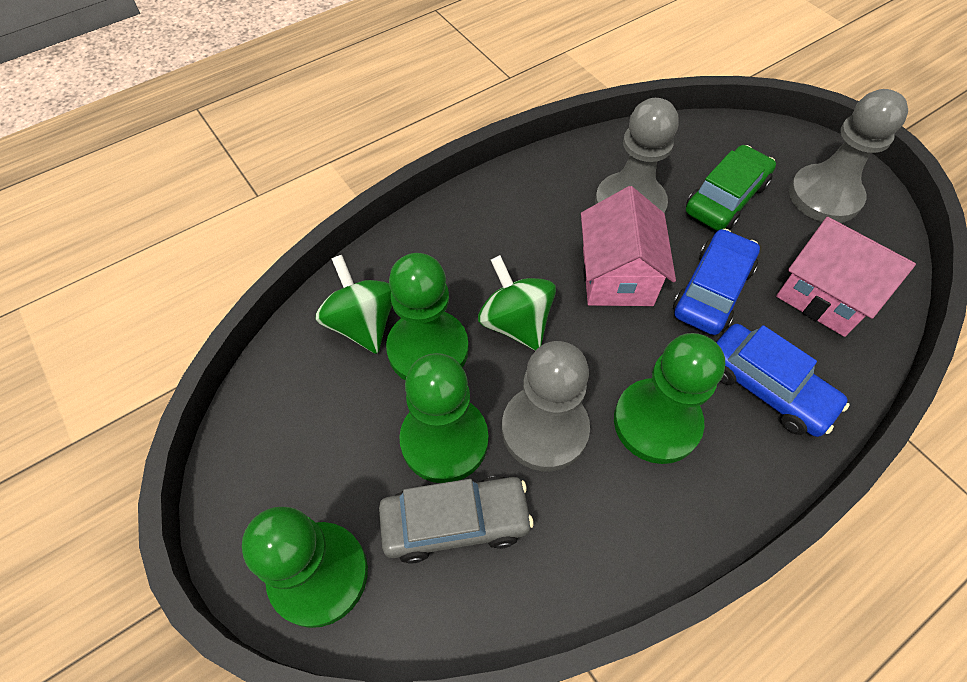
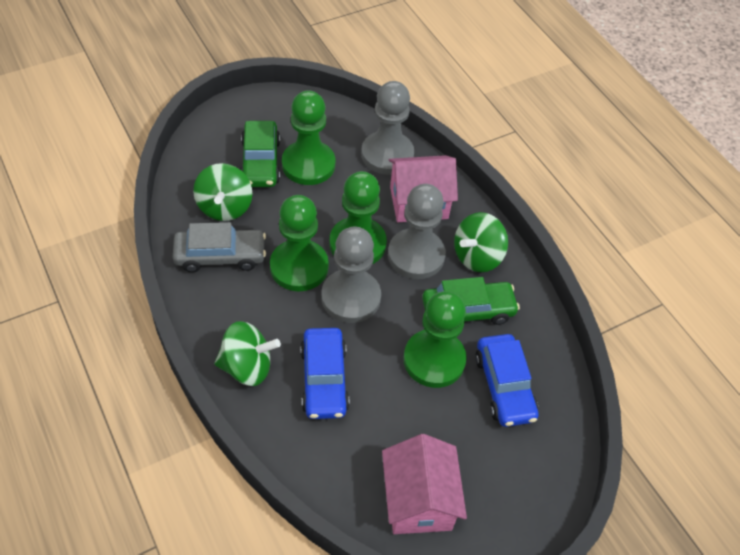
green car: [686,145,776,231] = 1 -> [240,121,280,187] [422,277,520,325] = 2
green spinning top: [315,255,392,354] [478,255,556,351] = 2 -> [193,163,252,221] [214,321,281,386] [454,212,508,272] = 3

